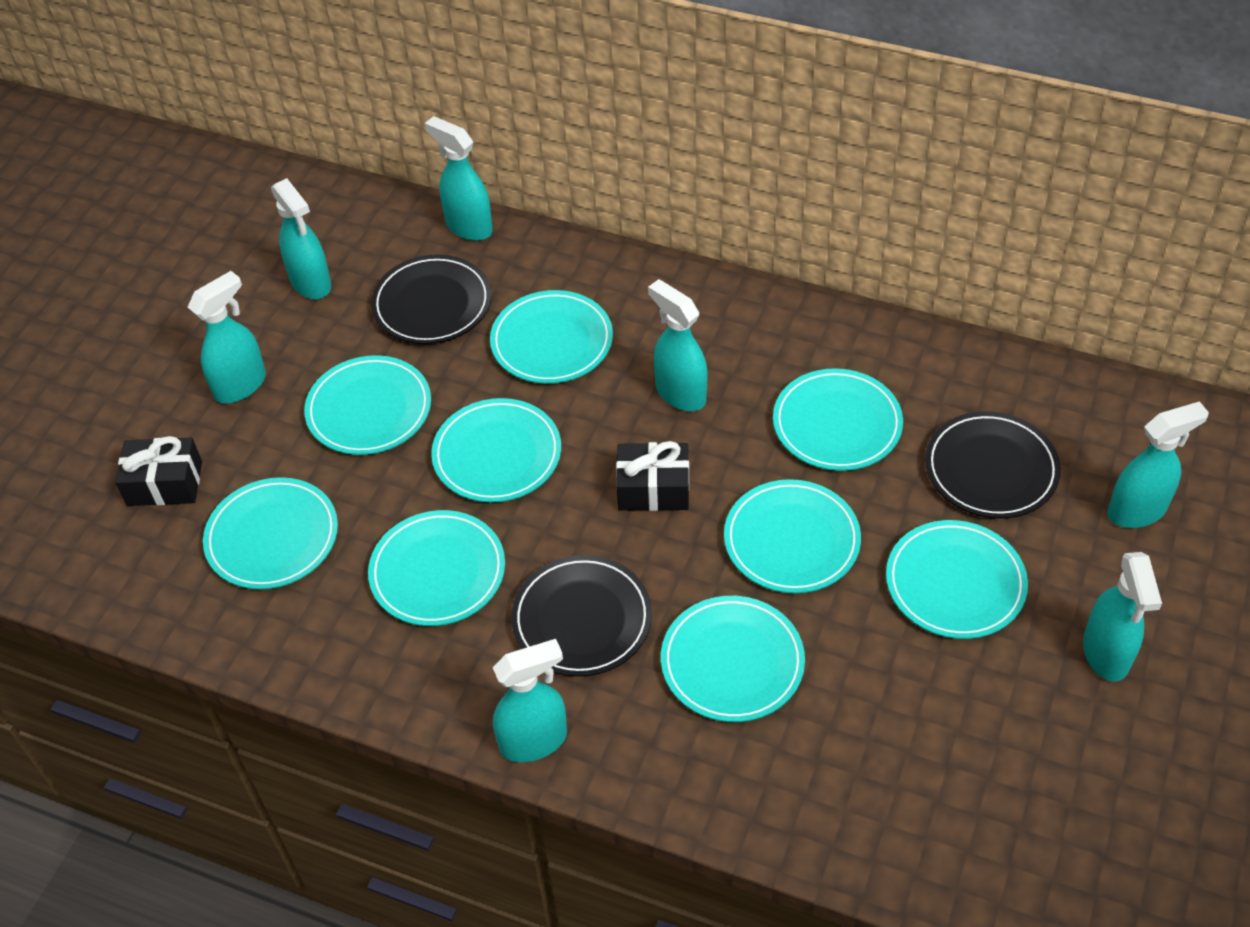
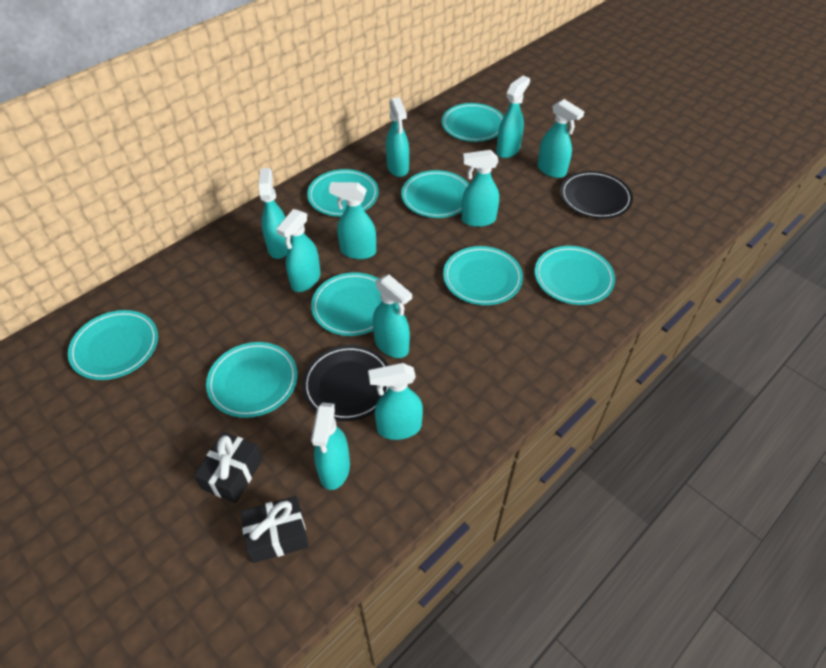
black plate: [371,254,491,344] [511,555,652,677] [925,411,1061,519] = 3 -> [302,345,389,421] [560,171,633,219] = 2
turquoise plate: [203,477,338,589] [304,355,431,455] [368,510,505,626] [431,398,561,503] [490,290,613,384] [661,596,805,722] [724,479,861,593] [773,368,903,471] [886,520,1028,639] = 9 -> [68,310,158,380] [206,342,297,418] [307,169,379,217] [311,272,382,336] [401,170,469,218] [442,103,504,142] [443,246,523,305] [535,246,615,305] = 8
turquoise spray bottle: [188,271,266,403] [271,178,331,299] [425,116,493,241] [493,639,567,762] [648,279,708,411] [1083,552,1162,682] [1107,401,1209,528] = 7 -> [259,168,291,259] [276,209,320,292] [311,403,350,490] [329,182,376,259] [368,363,423,440] [373,275,412,358] [386,97,409,177] [461,150,499,227] [496,76,530,158] [537,99,585,178] = 10

